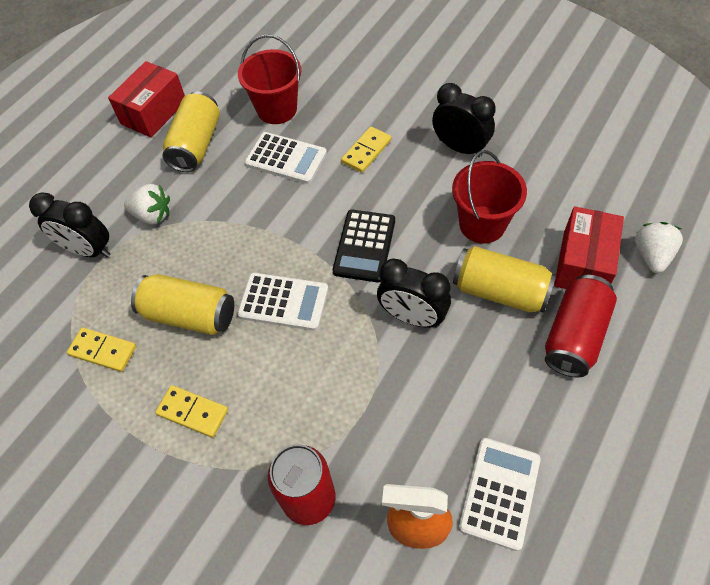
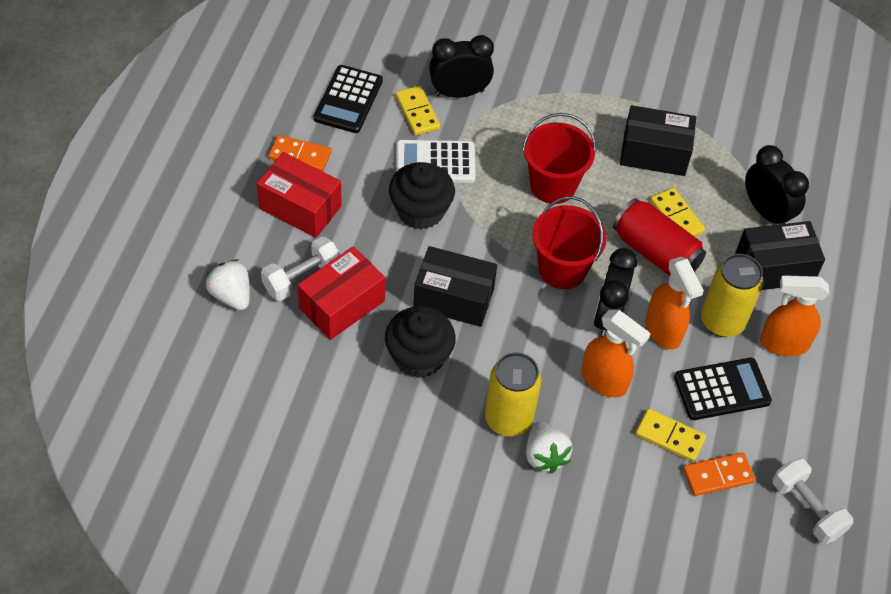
black box: none = 0 -> [413,246,497,327] [620,105,696,176] [735,221,825,290] = 3
black calculator: [332,210,395,283] = 1 -> [314,65,383,133] [674,358,772,420] = 2
black cupcake: none = 0 -> [385,306,456,378] [389,162,455,230] = 2
orange domino: none = 0 -> [269,135,331,171] [683,452,755,496] = 2
orange spray bottle: [382,484,453,549] = 1 -> [581,310,651,398] [646,257,704,350] [760,275,829,356] = 3
red can: [268,444,335,525] [545,275,617,377] = 2 -> [613,198,706,276] = 1
white calculator: [237,273,328,331] [245,132,327,184] [459,438,540,551] = 3 -> [396,140,476,183] = 1
white dumbbell: none = 0 -> [261,237,340,301] [772,458,853,544] = 2
yellow can: [131,274,234,335] [162,91,220,172] [453,246,556,313] = 3 -> [485,352,542,437] [701,254,764,337] = 2

